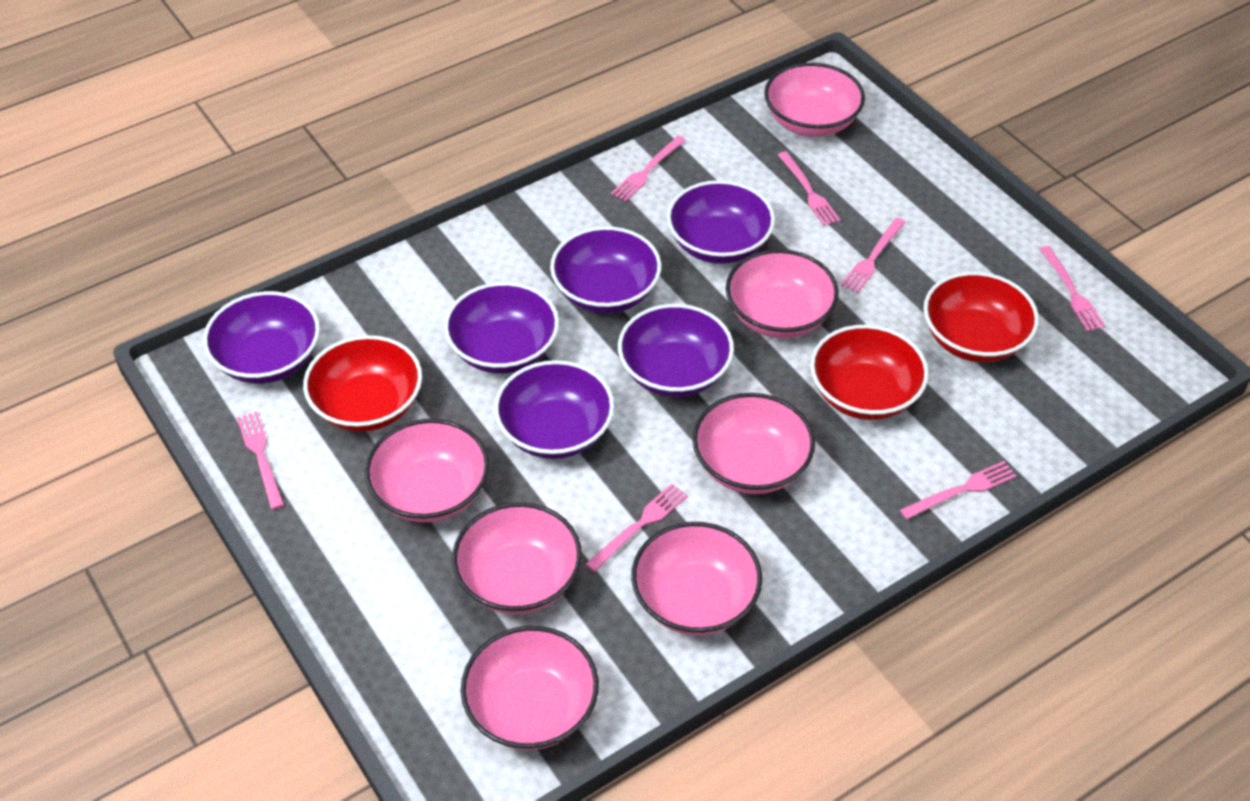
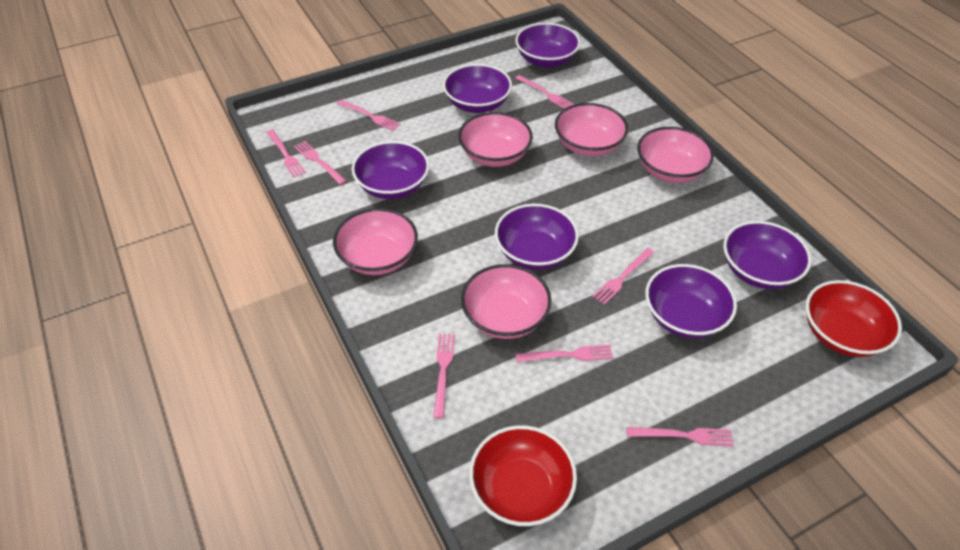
pink bowl: [365,419,489,522] [452,502,582,614] [461,626,599,750] [631,522,762,635] [692,393,815,494] [726,249,839,338] [764,63,865,137] = 7 -> [333,208,418,275] [458,112,533,167] [461,264,552,339] [555,103,628,156] [637,127,714,183] = 5
pink fork: [237,412,284,510] [586,484,688,572] [611,136,686,201] [778,151,840,226] [841,218,906,293] [900,461,1017,520] [1040,246,1106,331] = 7 -> [266,129,306,177] [294,141,346,185] [337,100,401,131] [433,334,455,418] [516,75,575,109] [516,345,613,362] [592,248,655,305] [627,427,734,446] = 8
red bowl: [303,335,422,432] [810,325,929,420] [923,272,1039,362] = 3 -> [469,425,577,526] [806,280,902,357] = 2

